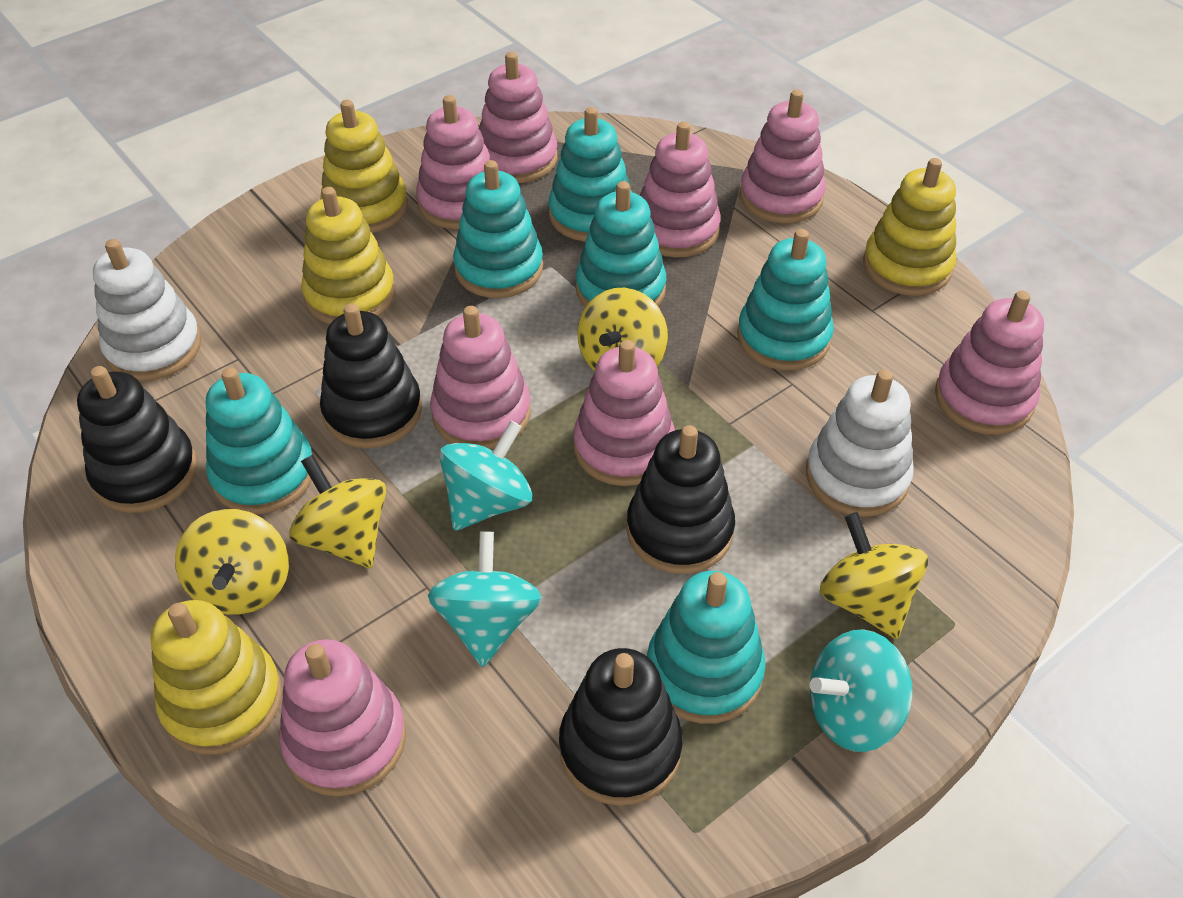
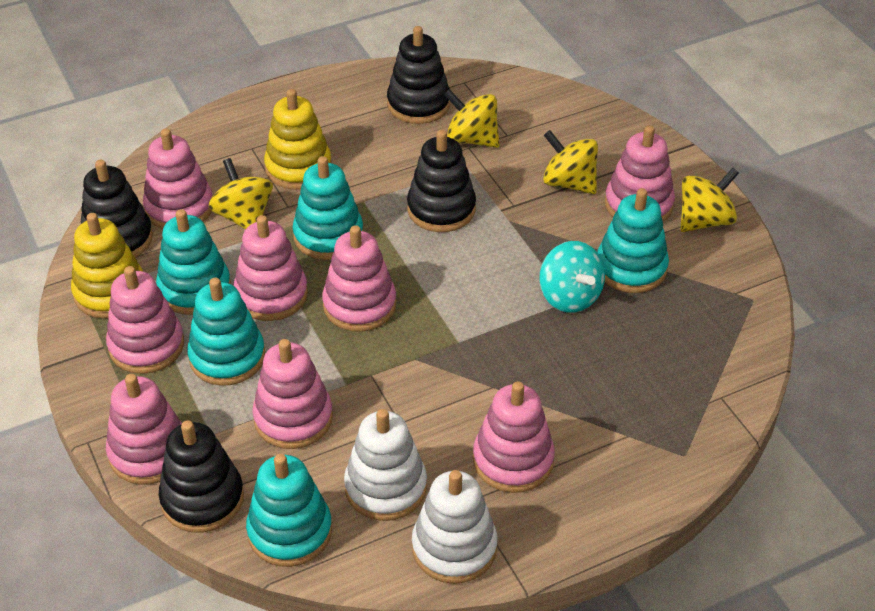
turquoise spinning top: [428,531,542,667] [439,420,533,531] [810,629,912,752] = 3 -> [539,241,605,313] = 1
turquoise stacking toy: [206,367,313,514] [453,160,543,298] [548,107,632,242] [576,181,666,307] [647,571,766,724] [737,229,834,370] = 6 -> [156,209,231,315] [187,278,265,386] [246,454,332,567] [293,156,363,260] [597,188,669,293] = 5
yellow stacking toy: [151,600,282,755] [301,187,395,324] [320,100,408,233] [863,158,957,296] = 4 -> [71,213,143,319] [264,89,332,190] = 2

